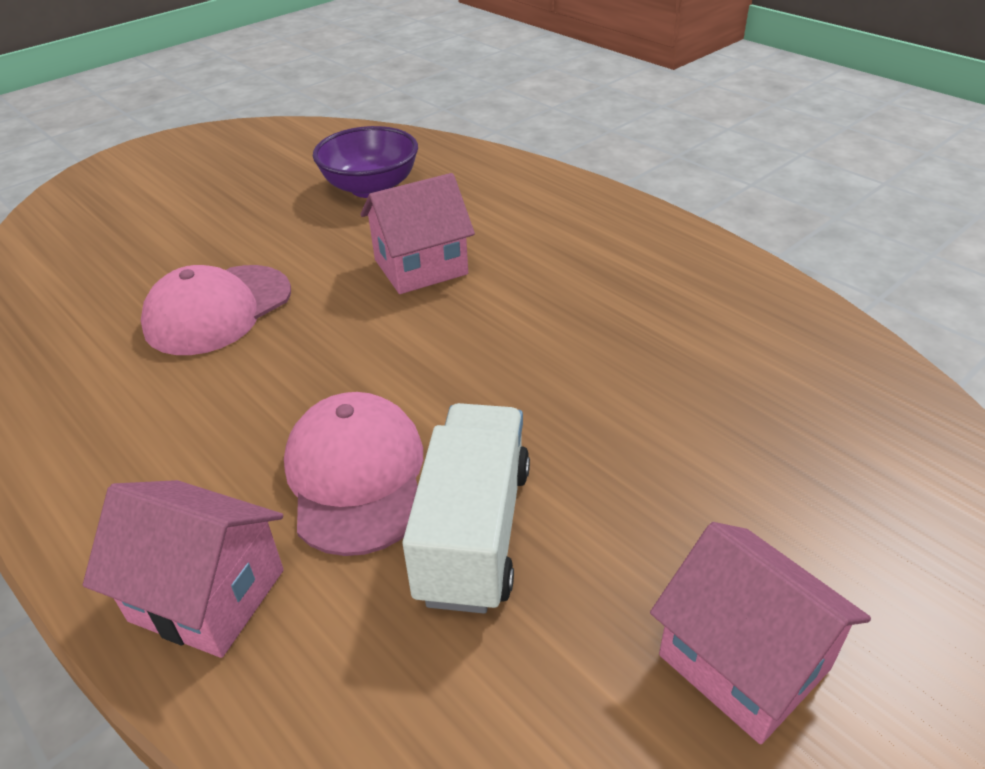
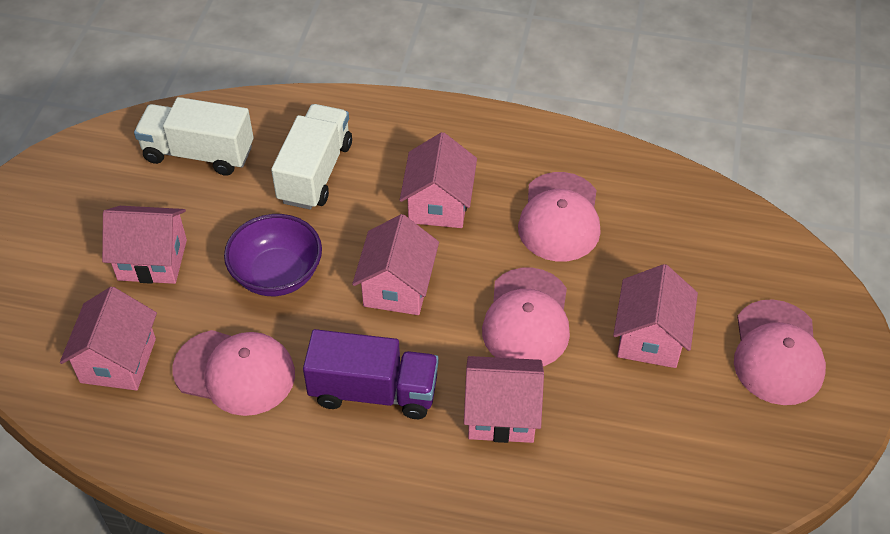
pink cap: [141,265,291,355] [284,392,423,556] = 2 -> [172,330,295,416] [482,268,570,366] [518,172,601,262] [734,299,826,405] = 4
pink house: [83,480,284,658] [360,173,475,294] [650,522,871,744] = 3 -> [60,287,157,391] [102,206,187,284] [352,214,439,315] [400,132,477,228] [464,356,544,443] [613,264,698,368] = 6
purple truck: none = 0 -> [303,329,439,419] = 1
white truck: [402,403,530,614] = 1 -> [134,97,254,176] [271,104,352,210] = 2

